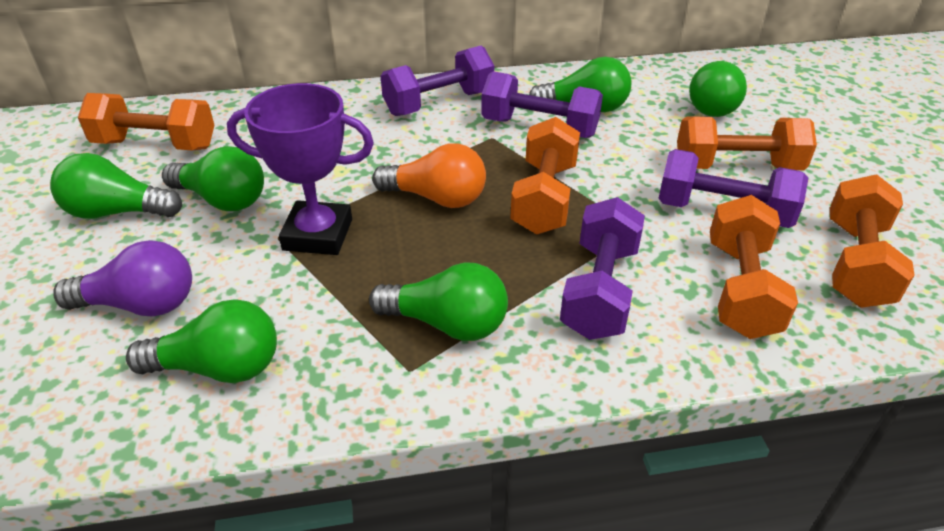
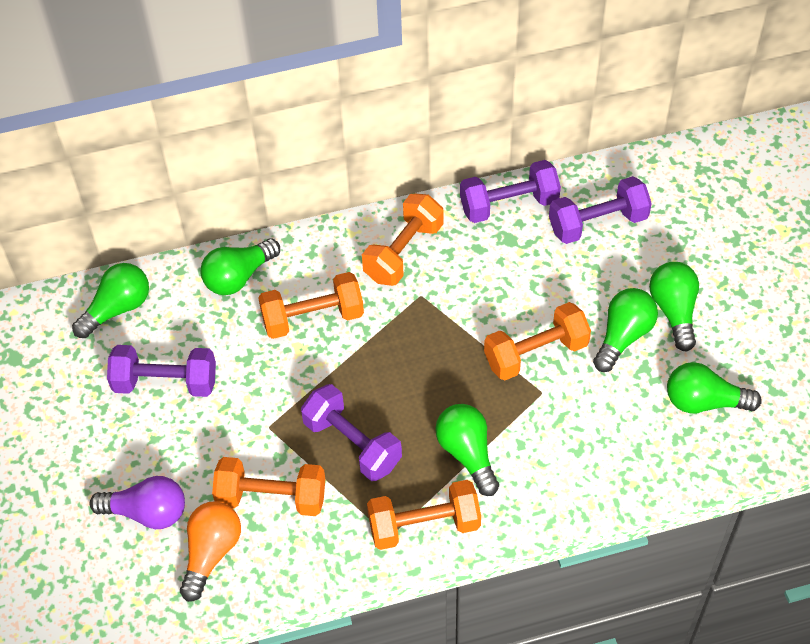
purple trophy: [227,83,374,255] = 1 -> none = 0

